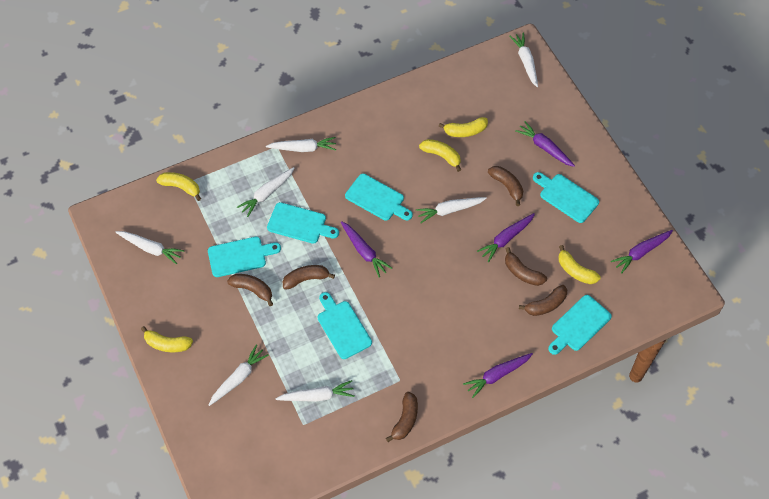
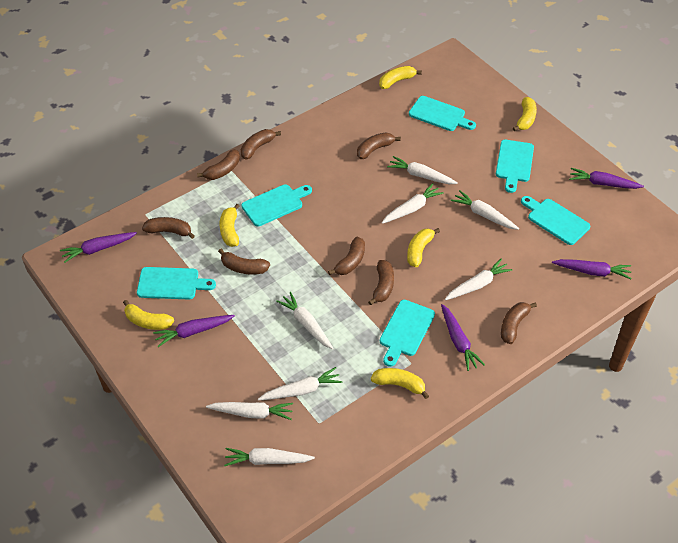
brown banana: [227,274,273,306] [282,265,335,290] [386,392,418,442] [488,166,523,206] [505,247,547,286] [519,285,567,316] = 6 -> [142,217,195,239] [197,149,240,180] [218,249,270,275] [241,129,281,160] [328,237,365,275] [357,132,401,159] [368,260,394,305] [501,302,537,344] = 8
white carrot: [115,231,184,264] [209,345,269,406] [237,167,294,217] [266,137,336,152] [276,380,355,402] [416,197,487,223] [509,33,538,87] = 7 -> [206,402,293,420] [224,448,315,466] [258,367,342,400] [276,292,333,349] [382,183,444,224] [387,156,458,184] [445,259,512,300] [451,190,519,230] = 8
yellow banana: [141,326,193,352] [156,172,201,201] [419,139,461,172] [439,117,488,137] [558,245,601,284] = 5 -> [123,300,174,330] [220,204,240,247] [371,368,429,399] [379,66,422,89] [407,228,440,267] [513,97,537,131] = 6

